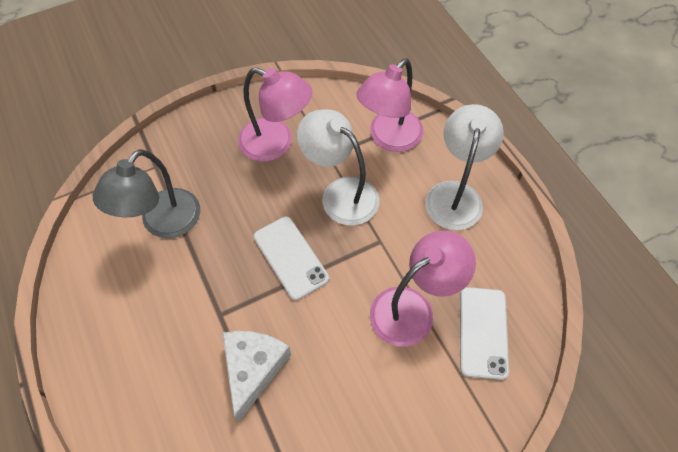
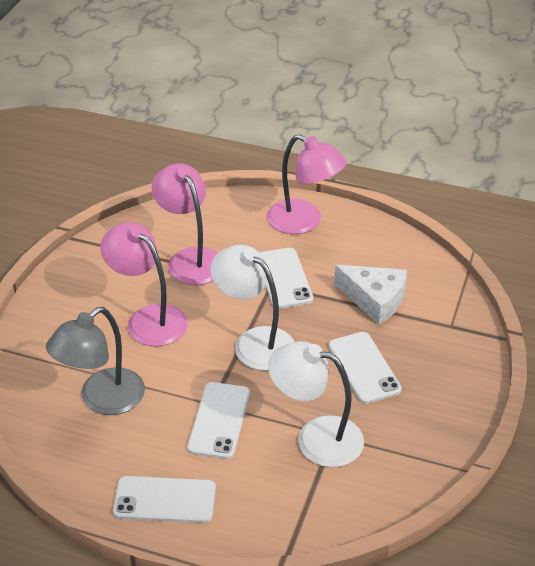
white phone: [254,217,329,300] [460,287,509,380] = 2 -> [113,476,216,523] [187,382,250,459] [260,248,313,309] [329,332,402,404] = 4

